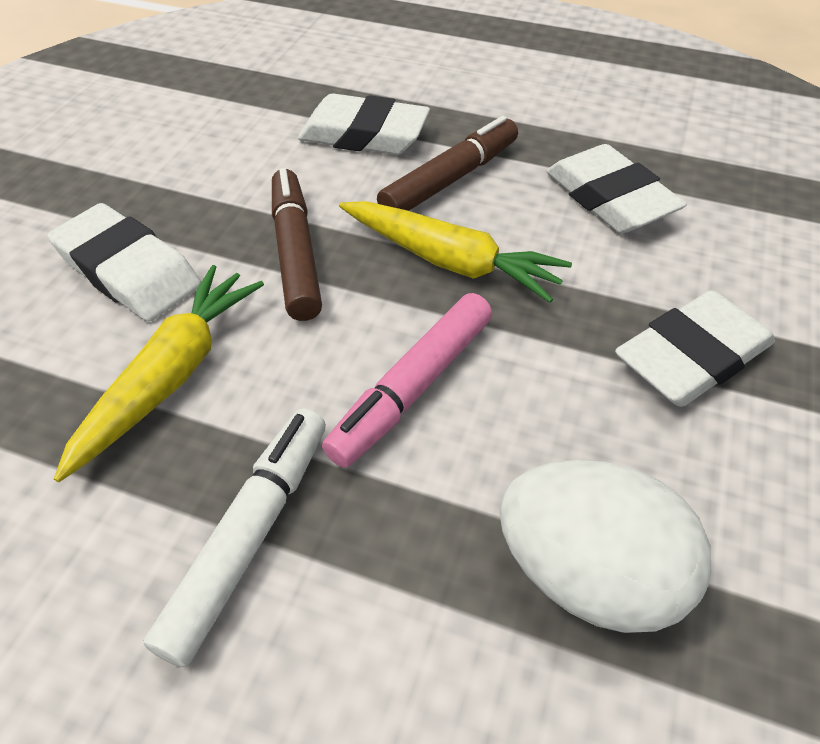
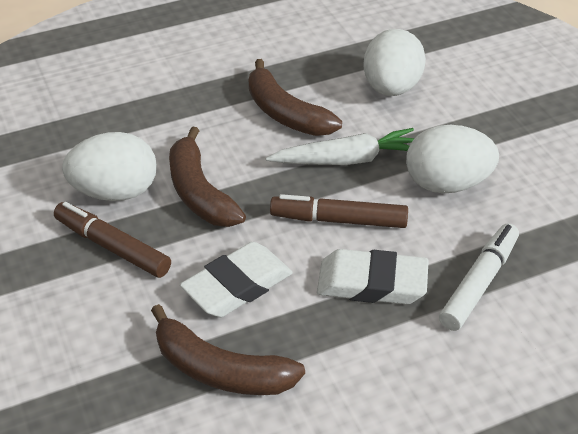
brown banana: none = 0 -> [151,304,305,395] [169,126,246,227] [249,59,342,136] = 3
pink marker: [322,293,492,468] = 1 -> none = 0
white carrot: none = 0 -> [266,128,415,165] = 1
white egg: [499,460,711,633] = 1 -> [62,132,157,201] [364,29,426,96] [406,125,499,194] = 3
white eraser: [48,203,201,321] [298,93,430,155] [546,144,687,233] [615,290,775,407] = 4 -> [180,242,293,317] [317,249,429,304] = 2
yellow carrot: [54,265,264,482] [339,201,572,303] = 2 -> none = 0

